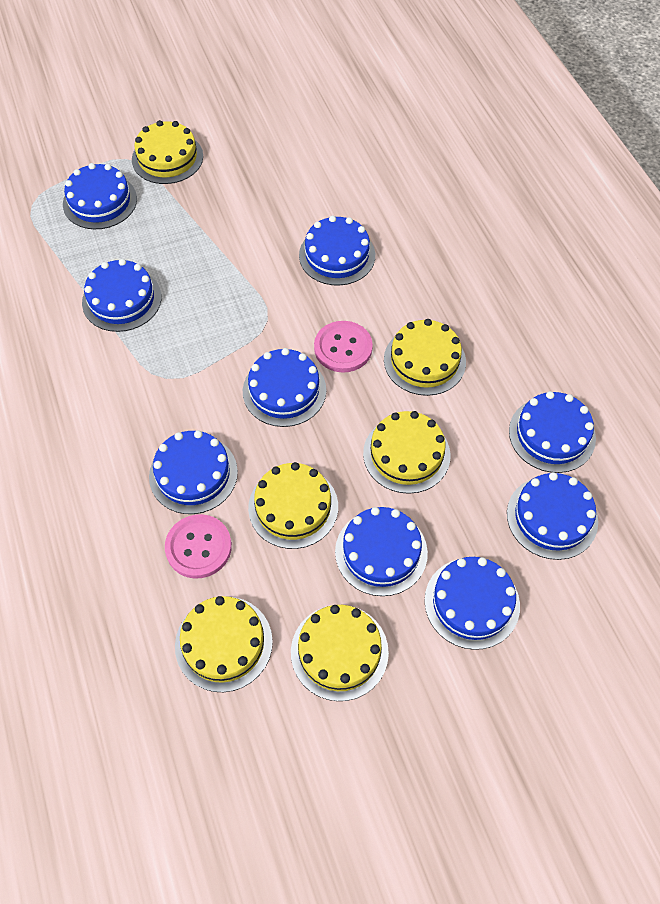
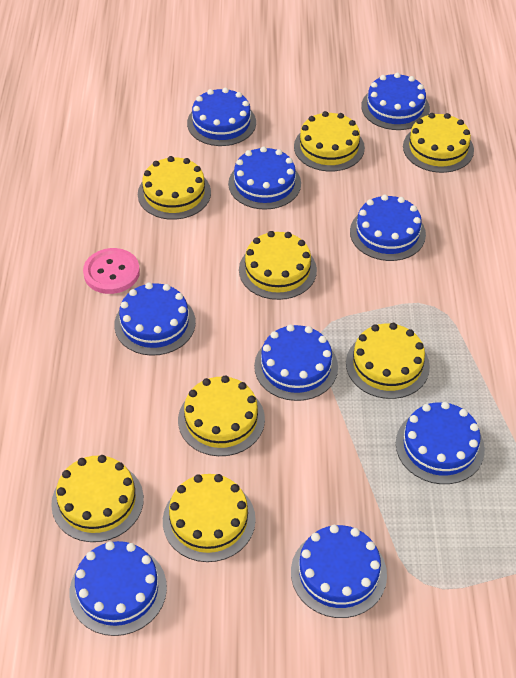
pink button: [165,514,232,579] [314,321,373,373] = 2 -> [83,248,140,294] = 1
yellow cake: [132,120,203,184] [175,596,273,692] [248,462,338,549] [291,605,389,701] [363,411,451,494] [384,319,466,396] = 6 -> [51,455,144,542] [138,156,211,220] [163,474,256,562] [178,376,265,456] [239,231,317,300] [294,111,365,171] [346,323,430,399] [403,113,474,173] = 8

